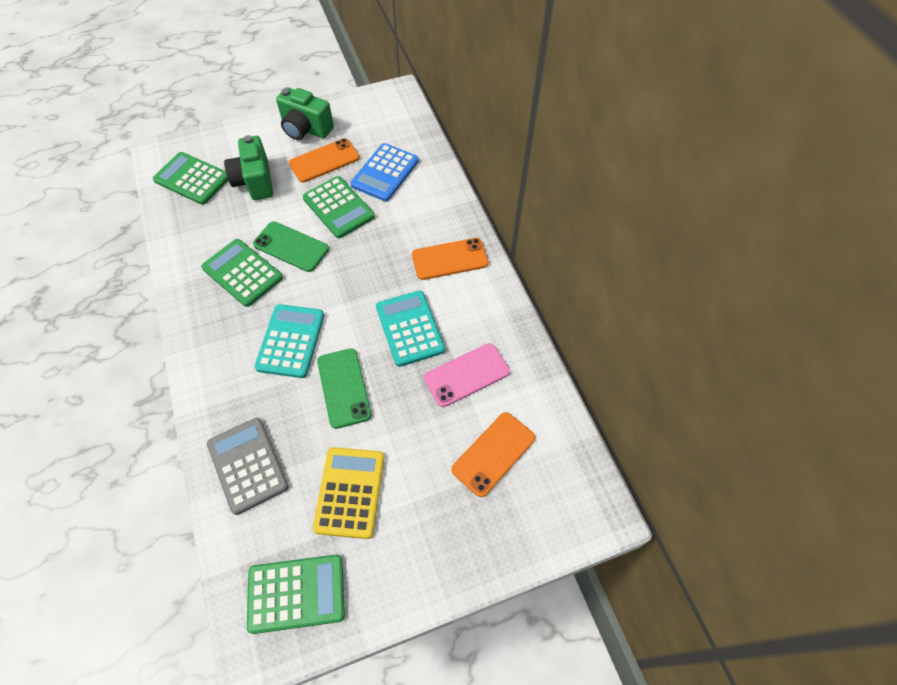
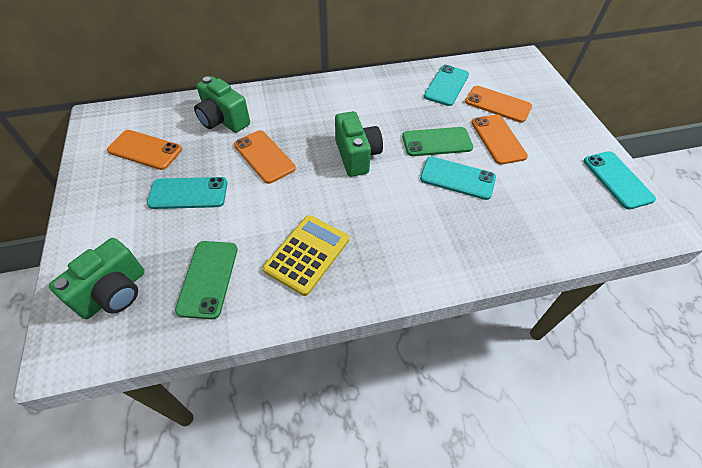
blue calculator: [350,143,419,202] = 1 -> none = 0
green calculator: [153,152,228,205] [201,239,283,307] [247,555,345,634] [303,176,375,238] = 4 -> none = 0
green camera: [224,135,273,200] [276,87,334,140] = 2 -> [49,238,145,319] [194,76,250,133] [335,111,383,177] = 3
grey calculator: [207,418,289,515] = 1 -> none = 0
orange phone: [289,138,360,182] [412,238,489,280] [451,412,535,497] = 3 -> [107,130,182,170] [234,130,296,184] [465,86,532,123] [471,114,528,165] = 4
pink phone: [424,343,510,407] = 1 -> none = 0
turquoise calculator: [255,304,324,378] [376,291,445,367] = 2 -> none = 0
turquoise phone: none = 0 -> [147,177,227,209] [420,157,496,200] [424,65,469,106] [584,151,656,209] = 4

